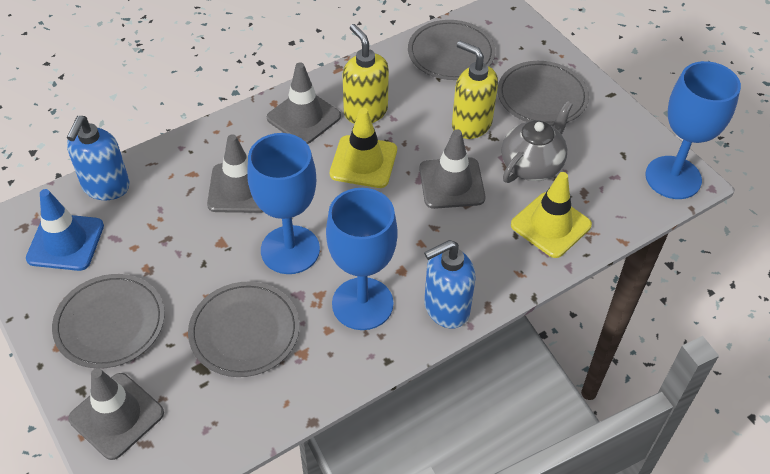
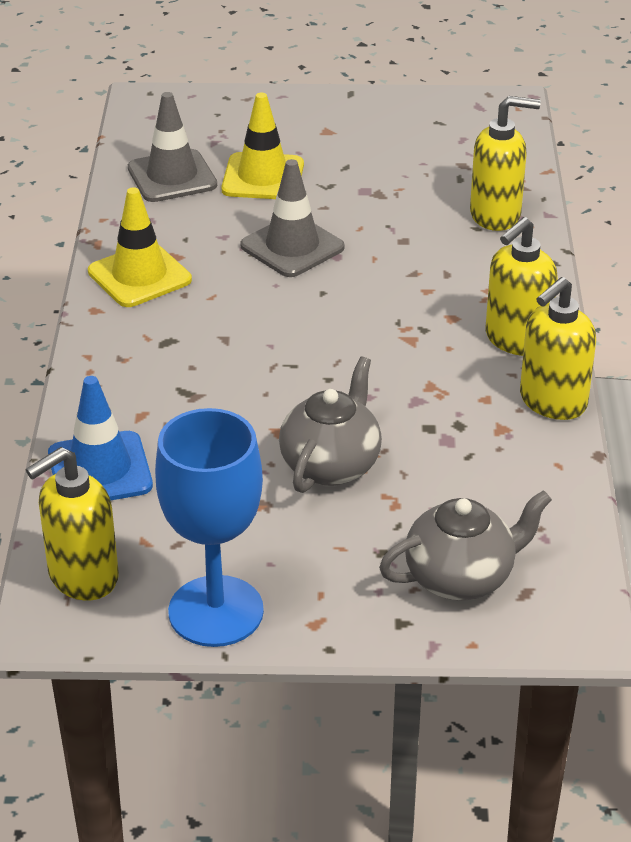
blue goblet: [247,133,320,274] [326,188,398,330] [645,61,741,199] = 3 -> [155,408,264,647] = 1
blue soap dispenser: [67,116,130,200] [424,240,476,329] = 2 -> none = 0
grey plate: [52,274,165,369] [188,282,299,377] [408,20,496,80] [498,61,589,126] = 4 -> none = 0
grey teapot: [502,101,573,183] = 1 -> [279,356,382,493] [379,490,552,600] = 2
grey traffic cone: [68,368,164,460] [207,134,263,213] [267,62,341,144] [419,129,486,209] = 4 -> [128,92,217,202] [240,159,345,277] = 2
yellow soap dispenser: [342,24,389,124] [452,41,498,139] = 2 -> [26,447,119,600] [470,96,541,231] [486,217,558,356] [520,277,596,420] = 4

